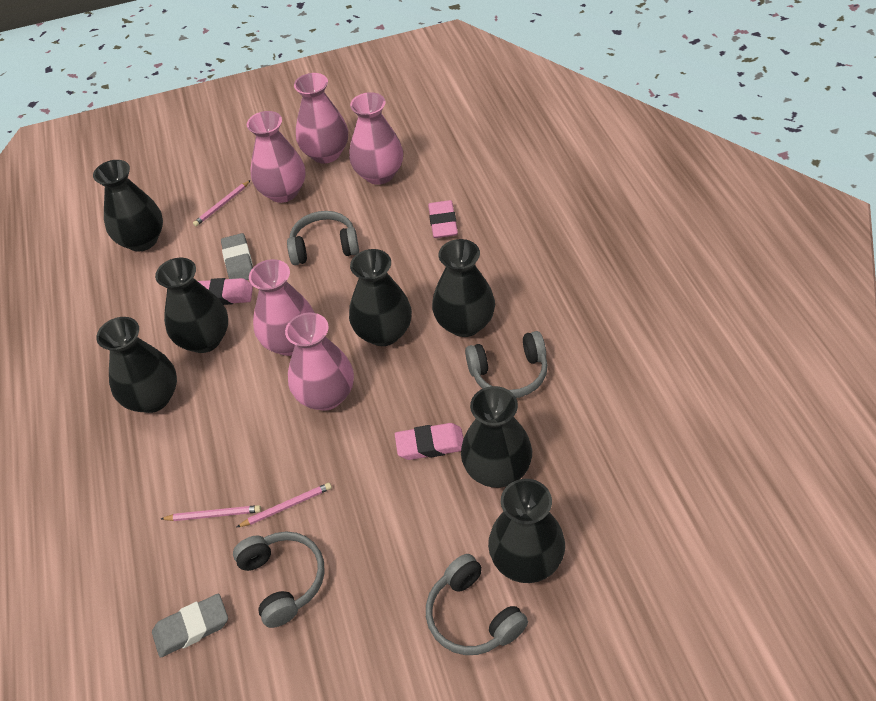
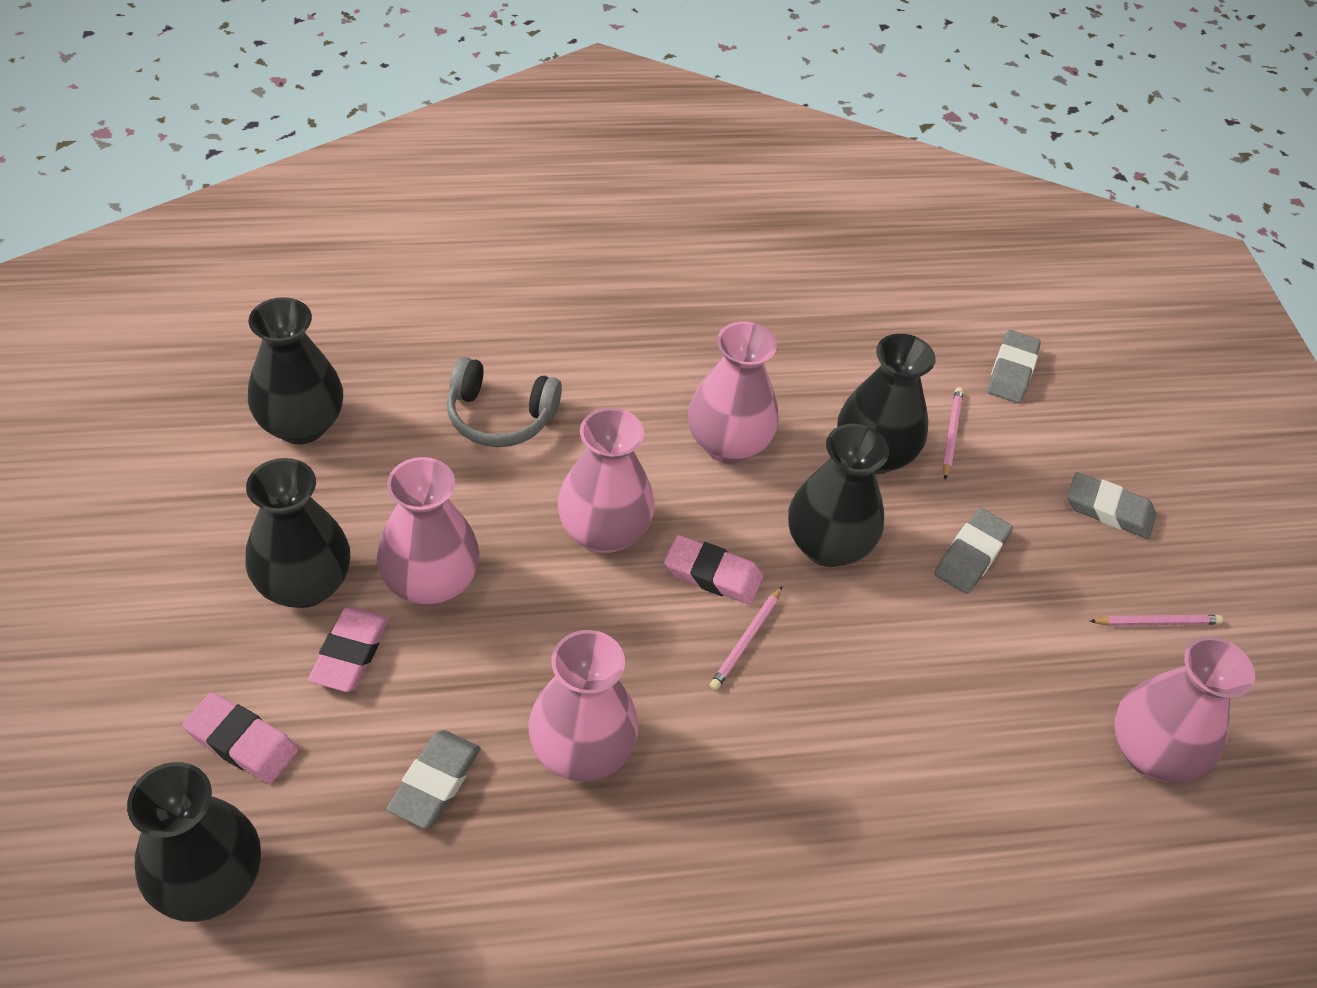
black vase: [93,160,163,252] [96,317,177,413] [155,258,228,353] [349,249,412,346] [432,239,495,337] [461,386,532,488] [488,479,565,583] = 7 -> [127,762,261,922] [246,458,350,608] [248,297,343,444] [788,424,889,567] [837,334,936,474] = 5
grey eraser: [152,594,228,658] [221,233,253,280] = 2 -> [386,730,481,829] [935,508,1013,594] [987,330,1041,403] [1067,472,1156,539] = 4
grey headphones: [233,532,325,628] [287,211,359,265] [426,554,528,655] [465,331,548,398] = 4 -> [447,357,562,447] = 1

